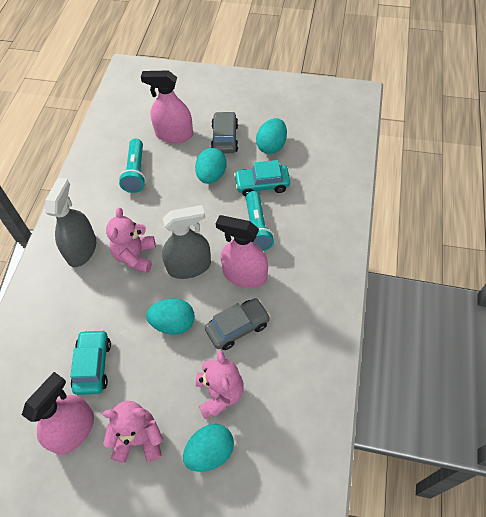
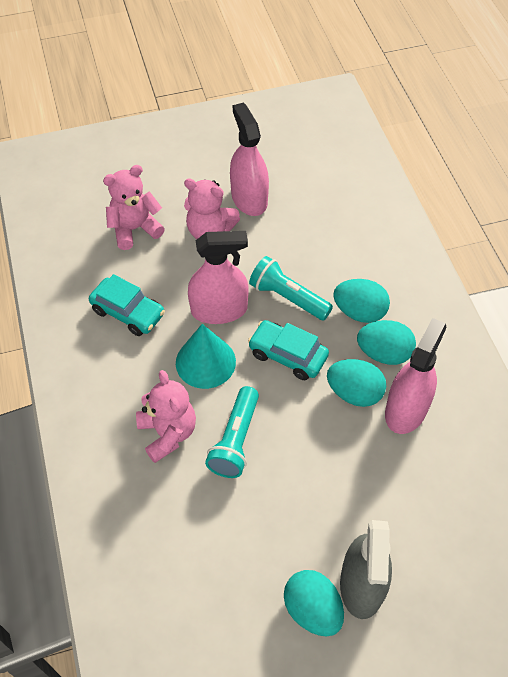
grey car: [205,298,270,350] [211,111,238,153] = 2 -> none = 0
grey spray bottle: [45,178,96,267] [162,205,211,279] = 2 -> [340,520,392,619] = 1
turquoise cone: none = 0 -> [176,324,236,389] = 1

